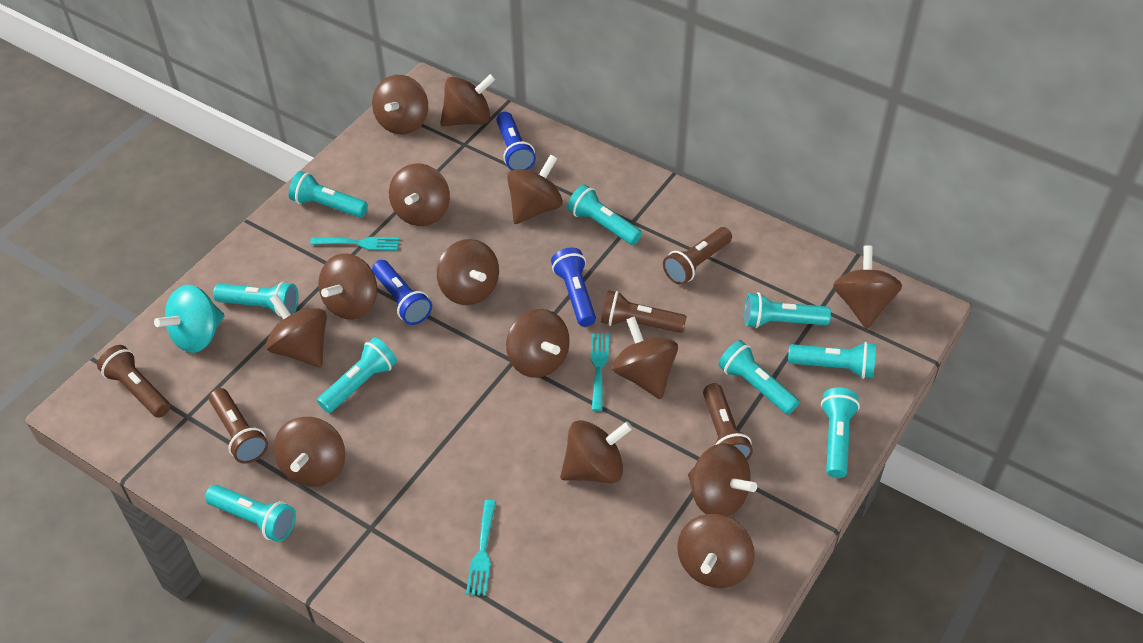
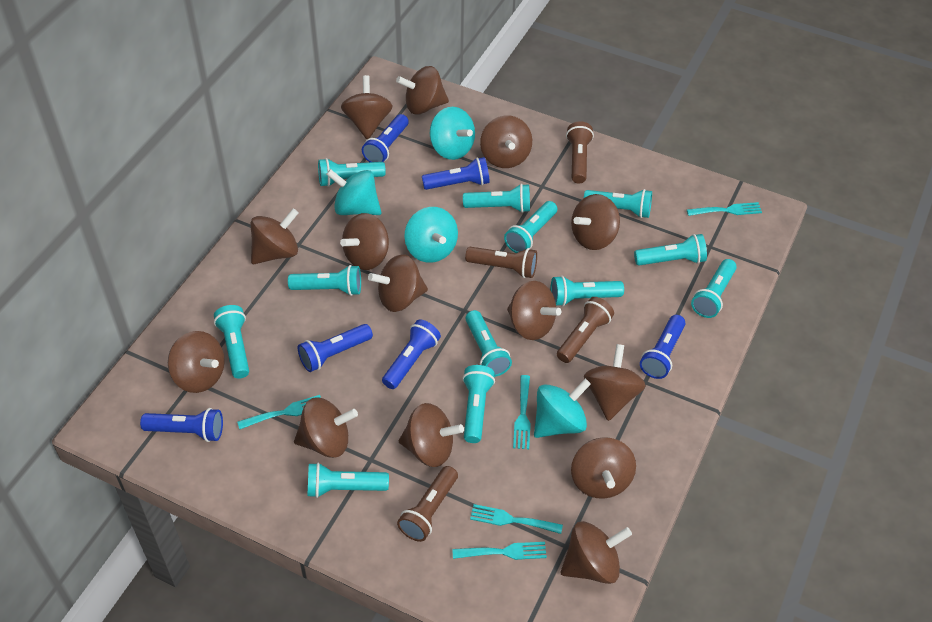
blue flashlight: [372,260,432,325] [496,112,536,170] [551,248,596,327] = 3 -> [140,408,223,442] [298,324,373,372] [362,114,409,162] [382,319,441,389] [422,157,490,190] [640,315,685,379] = 6
brown flashlight: [97,345,170,418] [209,388,268,464] [601,290,687,333] [663,227,732,285] [703,383,753,460] = 5 -> [397,466,458,542] [465,247,537,278] [557,297,614,363] [566,121,594,184] = 4
turquoise flashlight: [205,485,296,542] [213,281,299,317] [289,171,368,218] [317,337,397,413] [567,184,642,245] [718,340,800,415] [744,292,831,328] [788,342,876,379] [821,388,860,478] = 9 -> [214,305,249,379] [288,265,361,296] [308,463,389,498] [318,158,386,187] [462,365,495,443] [463,184,530,213] [466,310,512,377] [504,201,557,253] [550,275,624,307] [584,189,652,218] [634,234,707,266] [691,259,737,318] = 12
turquoise fork: [310,237,400,251] [466,500,496,596] [591,333,609,411] = 3 -> [237,395,321,429] [452,542,547,560] [470,504,563,534] [513,375,531,449] [687,202,762,216] = 5
turquoise spinning top: [154,285,224,353] = 1 -> [326,169,381,215] [404,207,458,263] [430,107,475,160] [534,379,591,438] = 4

